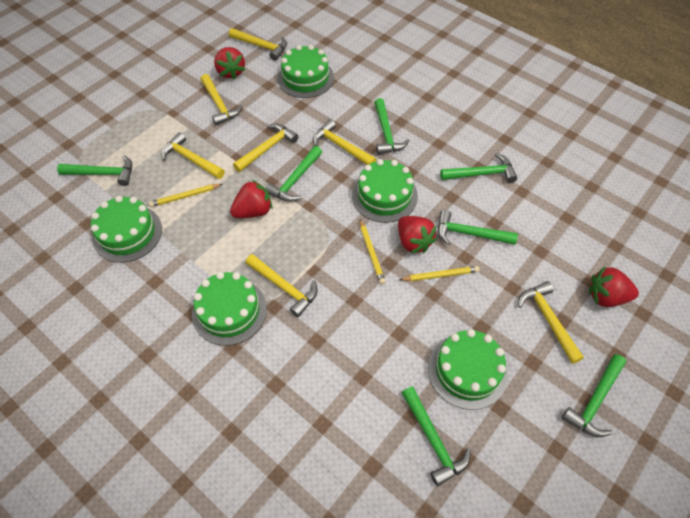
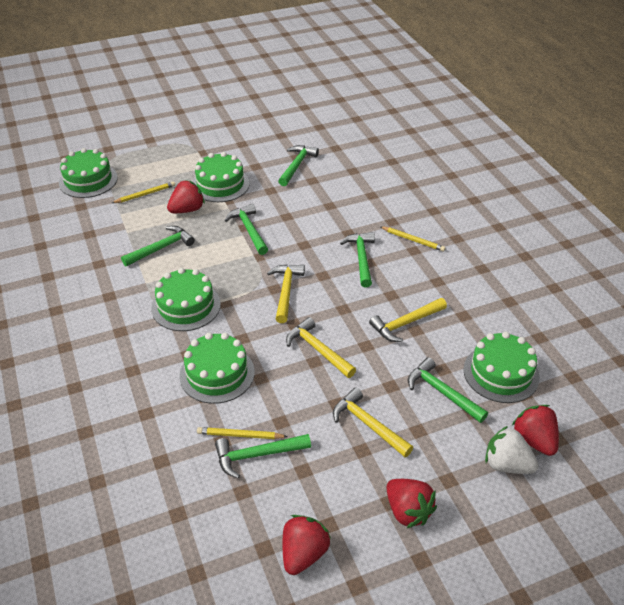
green hammer: [57,155,132,186] [265,146,322,202] [374,98,410,155] [402,386,471,487] [438,210,518,245] [440,153,517,183] [562,354,626,437] = 7 -> [121,226,195,266] [215,434,311,479] [224,204,268,255] [278,145,319,186] [340,232,375,288] [408,357,488,423] = 6
white strawberry: none = 0 -> [485,426,539,474] = 1
yellow hammer: [161,132,225,179] [200,74,242,126] [229,28,287,61] [233,124,299,172] [246,254,318,317] [313,119,377,165] [518,281,584,364] = 7 -> [267,264,305,323] [286,317,356,378] [333,387,413,457] [369,298,447,342] = 4

